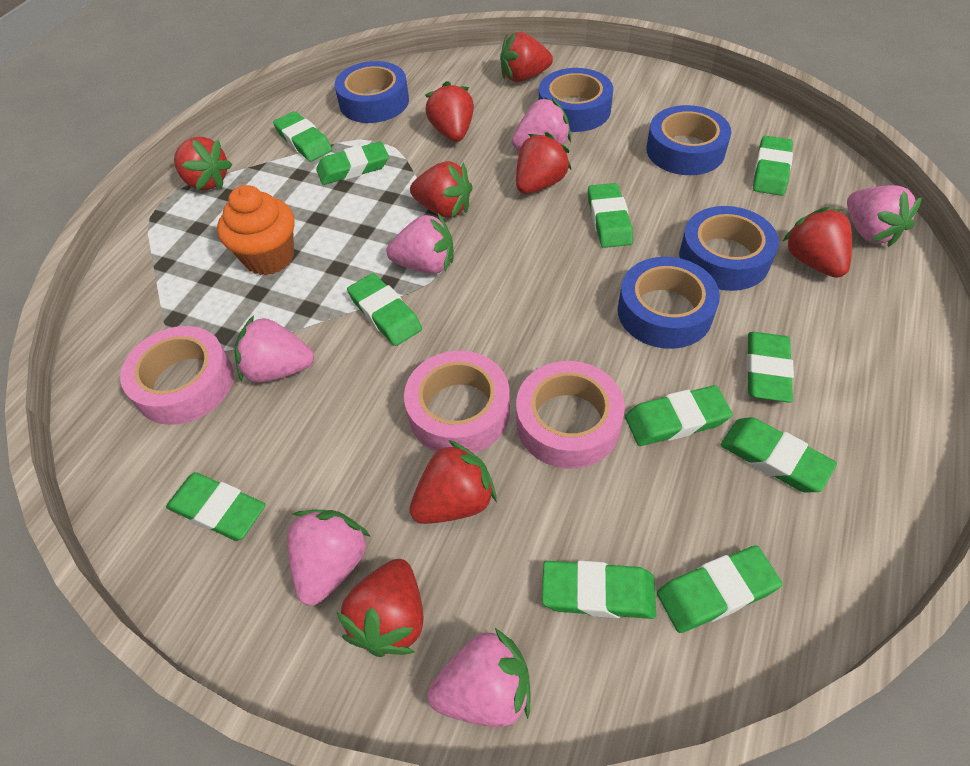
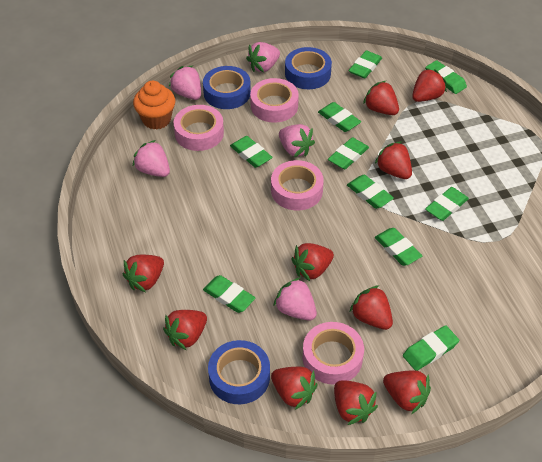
blue tape: [334,61,409,123] [539,68,613,132] [618,257,720,349] [646,105,731,175] [679,206,779,291] = 5 -> [203,66,251,109] [208,340,270,404] [285,47,332,89] = 3
green eraser: [166,472,266,541] [273,111,332,162] [316,141,389,185] [347,273,422,346] [542,561,656,619] [588,183,633,248] [625,385,733,446] [657,546,782,633] [720,417,837,492] [747,332,794,403] [753,136,793,196] = 11 -> [203,275,255,313] [230,136,273,168] [318,102,361,132] [328,137,369,169] [347,175,394,209] [349,50,382,78] [375,228,422,266] [403,325,459,371] [425,60,467,94] [425,187,469,221] = 10
pink strawberry: [235,315,314,383] [287,510,371,605] [386,213,454,274] [428,628,531,727] [512,97,571,150] [847,185,922,247] = 6 -> [133,140,170,177] [169,65,201,100] [246,42,280,72] [273,277,317,321] [279,124,315,157] = 5
pink tape: [120,326,234,425] [404,351,510,453] [516,361,625,469] = 3 -> [174,105,224,151] [250,78,299,123] [271,160,324,211] [303,322,364,385] = 4
red strawberry: [174,137,232,190] [336,559,423,657] [409,440,497,524] [410,161,472,218] [425,81,474,142] [500,32,553,82] [516,132,572,194] [782,207,852,278] = 8 -> [123,255,164,292] [163,310,207,350] [271,367,318,410] [292,243,334,281] [334,380,378,425] [350,285,393,330] [363,80,399,115] [375,141,412,179] [383,370,431,414] [412,68,447,102] = 10

